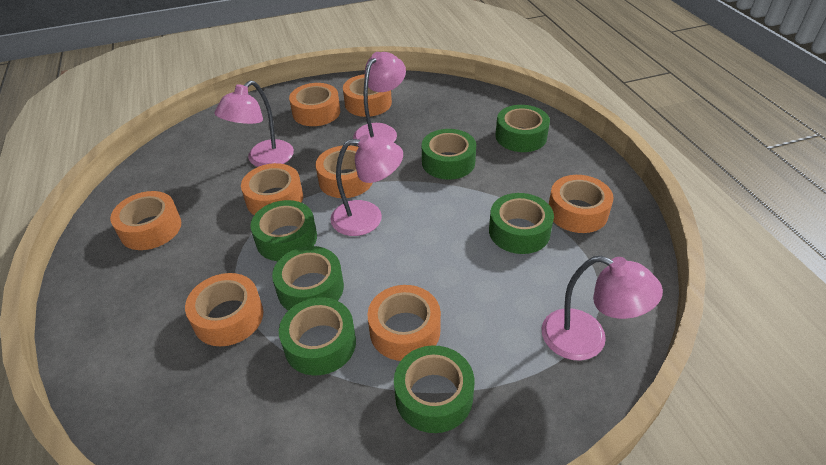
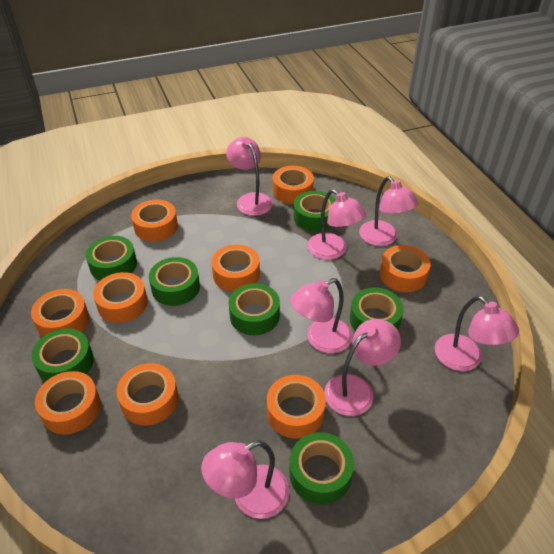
orange tape: [110,191,181,250] [185,273,263,346] [241,163,303,215] [289,83,340,126] [316,145,372,198] [343,74,392,117] [368,285,441,361] [549,175,613,233] = 8 -> [31,289,89,337] [35,371,101,435] [93,272,148,323] [116,363,178,426] [131,200,178,241] [211,245,260,292] [267,375,326,438] [273,166,314,204] [380,245,431,292] = 9
pink lamp: [214,80,294,167] [330,134,403,236] [353,52,406,147] [542,256,663,361] = 4 -> [201,440,289,519] [226,137,273,216] [290,278,352,353] [307,189,366,260] [324,319,401,416] [359,177,419,246] [435,296,519,371] = 7

